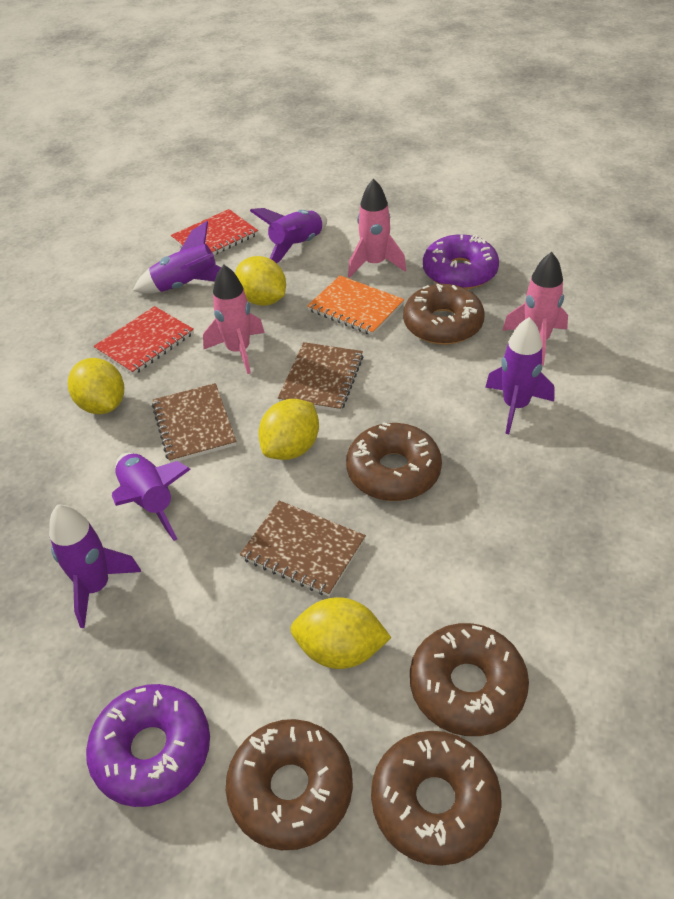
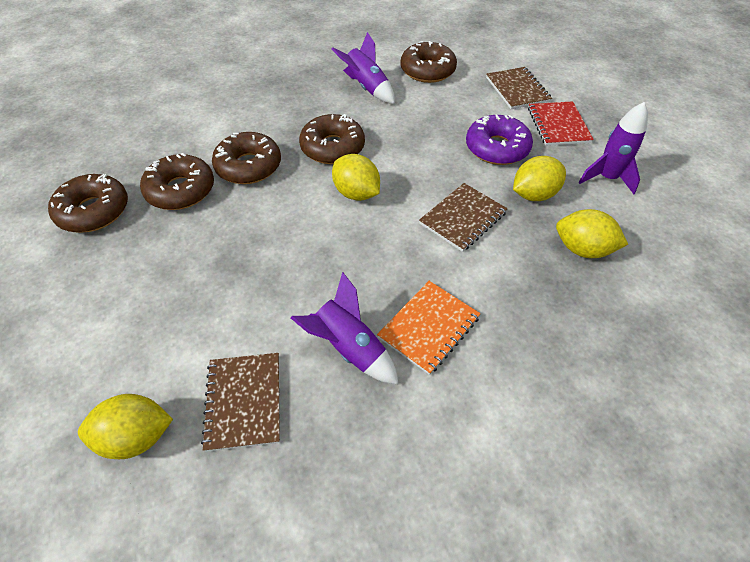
pink rocket: [203,264,265,374] [348,179,406,278] [502,252,568,366] = 3 -> none = 0
purple donut: [86,684,210,807] [423,234,499,289] = 2 -> [466,114,533,165] = 1
purple rocket: [49,504,141,628] [112,453,191,541] [133,221,221,293] [250,208,327,263] [485,317,555,434] = 5 -> [291,272,399,385] [331,32,395,104] [579,102,648,194] = 3
red notebook: [94,306,194,375] [171,209,258,255] = 2 -> [528,101,594,146] = 1

